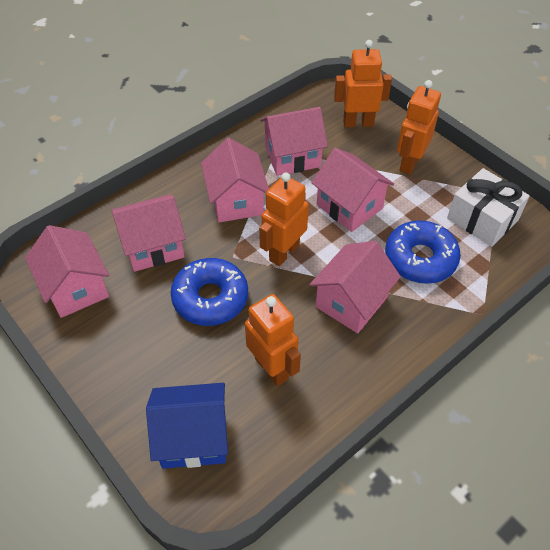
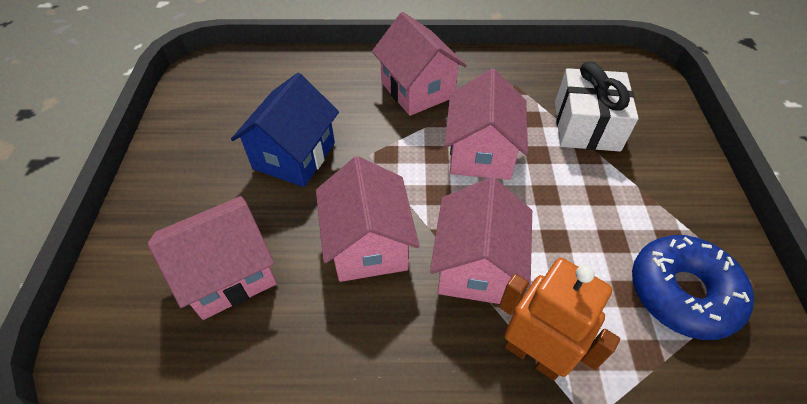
blue donut: [171,258,248,326] [385,220,461,284] = 2 -> [632,235,754,340] = 1
orange robot: [245,294,301,386] [259,173,309,266] [334,40,392,127] [397,80,441,175] = 4 -> [499,258,620,380] = 1
pink house: [25,225,109,318] [112,195,186,272] [201,138,269,223] [260,107,328,176] [310,241,401,333] [312,148,394,232] = 6 -> [147,196,277,320] [316,156,419,282] [372,12,467,116] [430,177,532,304] [445,69,528,180] = 5

